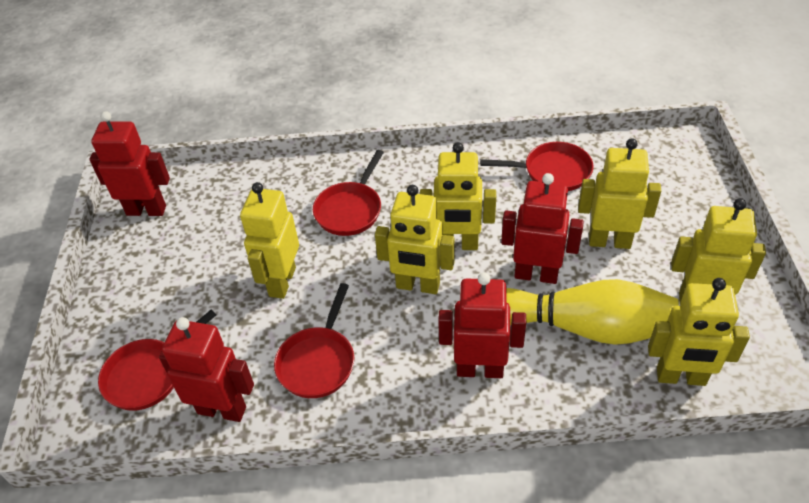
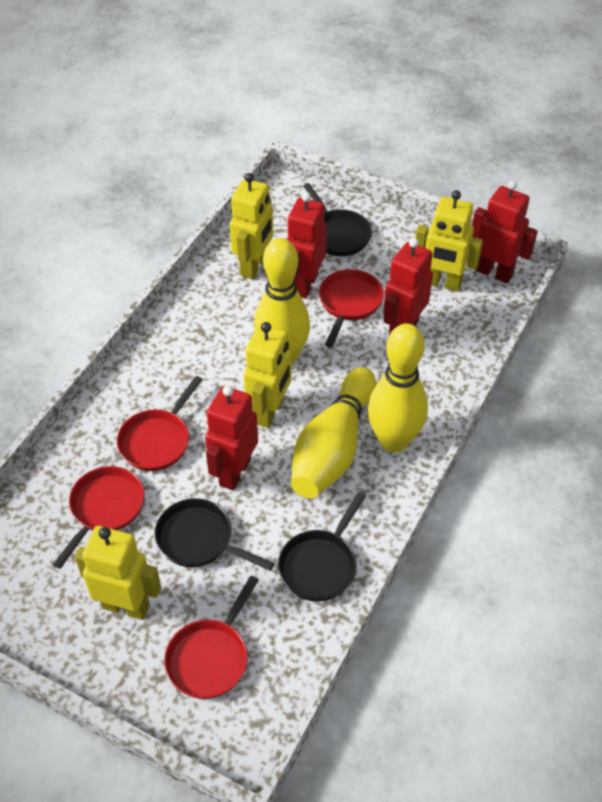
black pan: none = 0 -> [155,498,275,571] [278,492,366,602] [303,183,372,256] = 3
yellow bowling pin: [506,279,679,345] = 1 -> [254,238,310,366] [291,367,376,498] [368,323,428,453] = 3
yellow robot: [240,182,299,299] [375,185,454,294] [420,142,496,250] [578,138,661,249] [648,278,750,386] [671,198,766,303] = 6 -> [75,526,161,620] [230,173,273,279] [243,322,291,428] [416,190,483,292] = 4

